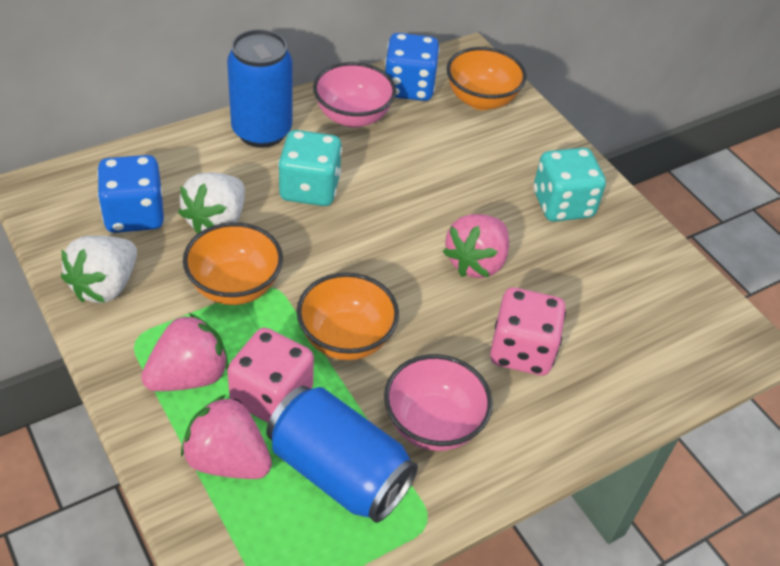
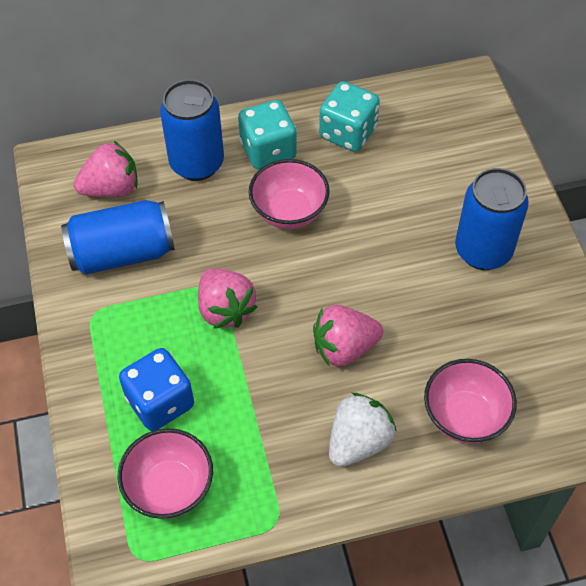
blue can: [227,29,292,148] [266,386,418,523] = 2 -> [61,200,175,275] [160,80,224,181] [455,168,529,270] = 3
blue dice: [97,155,164,233] [385,33,440,101] = 2 -> [119,348,194,431] = 1
orange bowl: [183,222,283,305] [297,272,399,360] [447,47,527,110] = 3 -> none = 0
pink bowl: [313,62,396,128] [384,354,493,451] = 2 -> [118,428,213,519] [249,159,330,229] [424,359,517,444] = 3
pink dice: [227,328,314,423] [490,288,566,375] = 2 -> none = 0
white strawberry: [61,236,137,303] [178,172,245,234] = 2 -> [329,393,397,467] = 1

